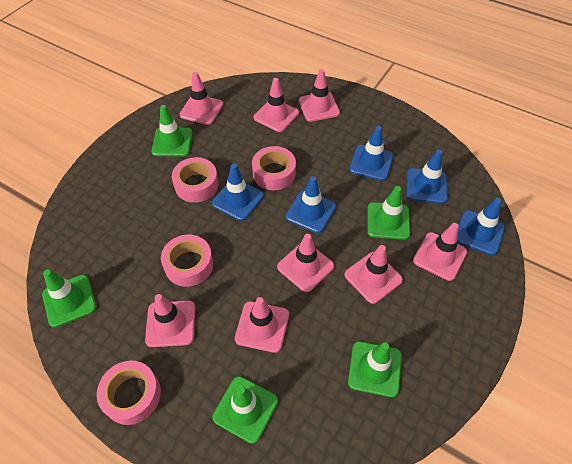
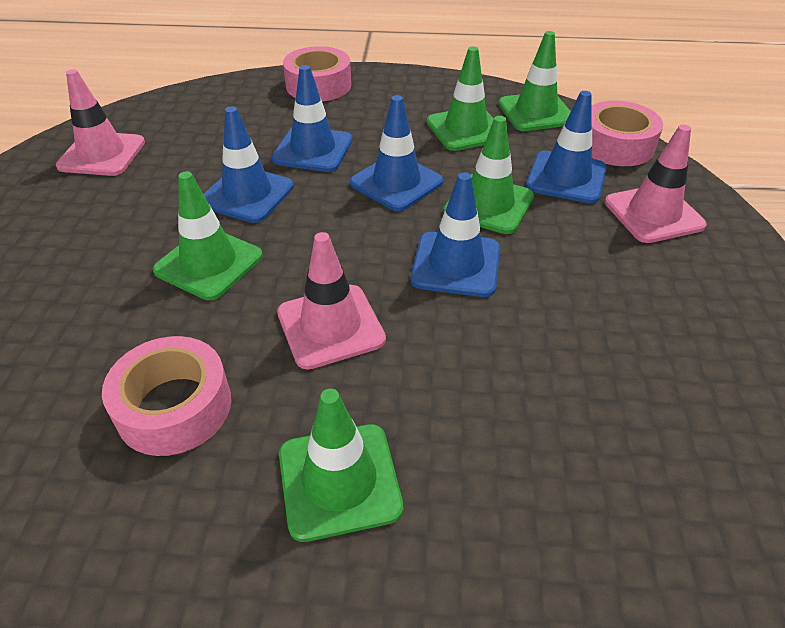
pink tape: [97,361,161,425] [161,234,213,287] [172,157,218,203] [252,146,296,190] = 4 -> [102,336,231,456] [283,46,351,101] [591,101,663,166] = 3
pink traffic cone: [145,294,195,347] [180,72,224,125] [235,297,289,353] [254,78,299,132] [277,234,334,292] [298,69,340,122] [344,245,403,304] [413,223,467,281] = 8 -> [56,69,145,176] [277,232,386,370] [605,125,707,243] = 3

